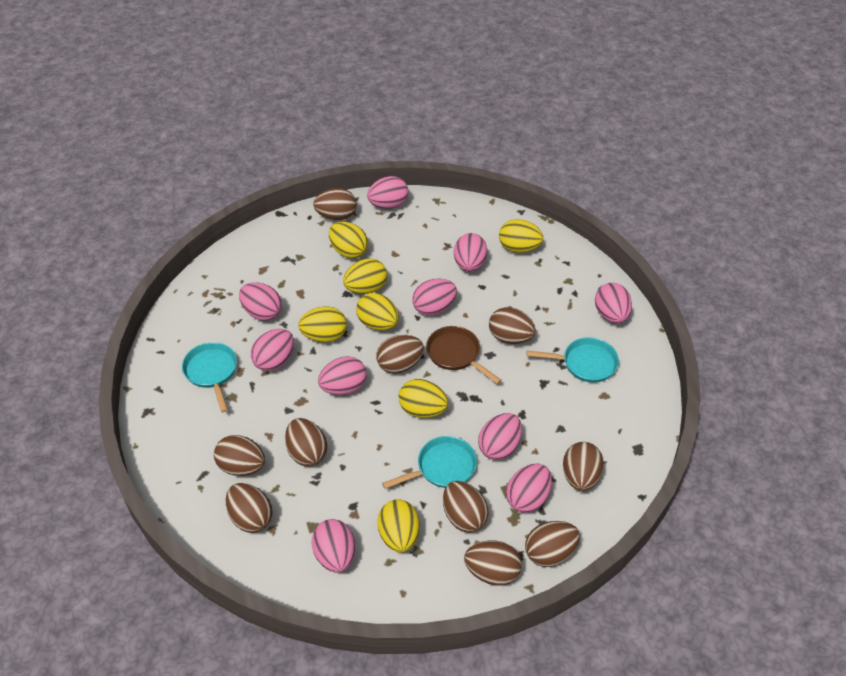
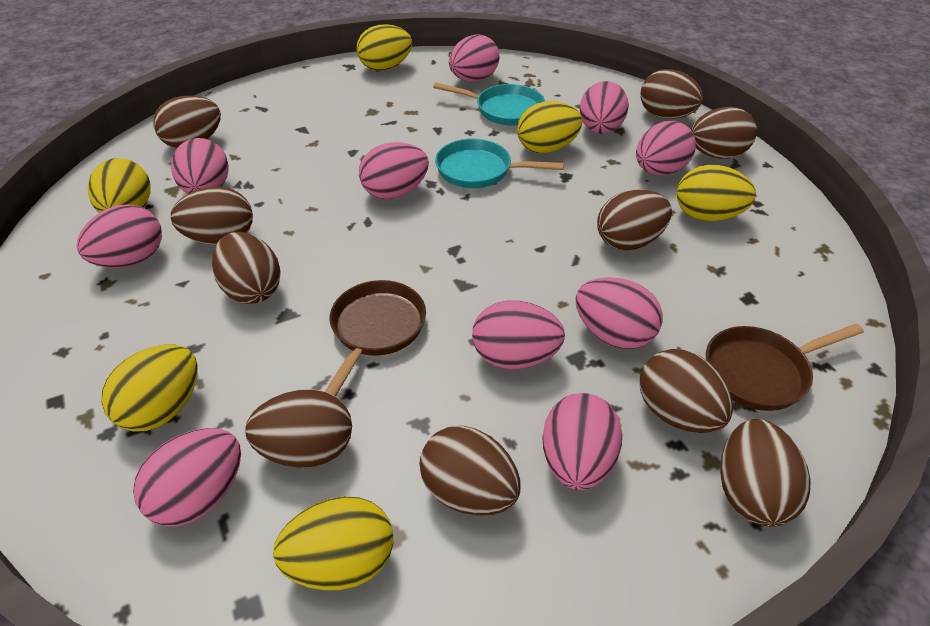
brown pan: [426,326,502,384] = 1 -> [325,280,426,396] [706,323,864,411] = 2
turquoise pan: [182,342,237,413] [382,436,477,489] [527,337,619,383] = 3 -> [433,82,545,126] [435,138,564,188] = 2
yellow egg: [298,306,347,342] [329,222,368,259] [343,259,387,294] [356,293,399,330] [377,499,420,553] [399,379,448,418] [499,219,543,253] = 7 -> [88,158,151,213] [101,345,198,432] [273,496,393,590] [356,24,412,71] [517,101,582,153] [677,165,756,221] = 6

